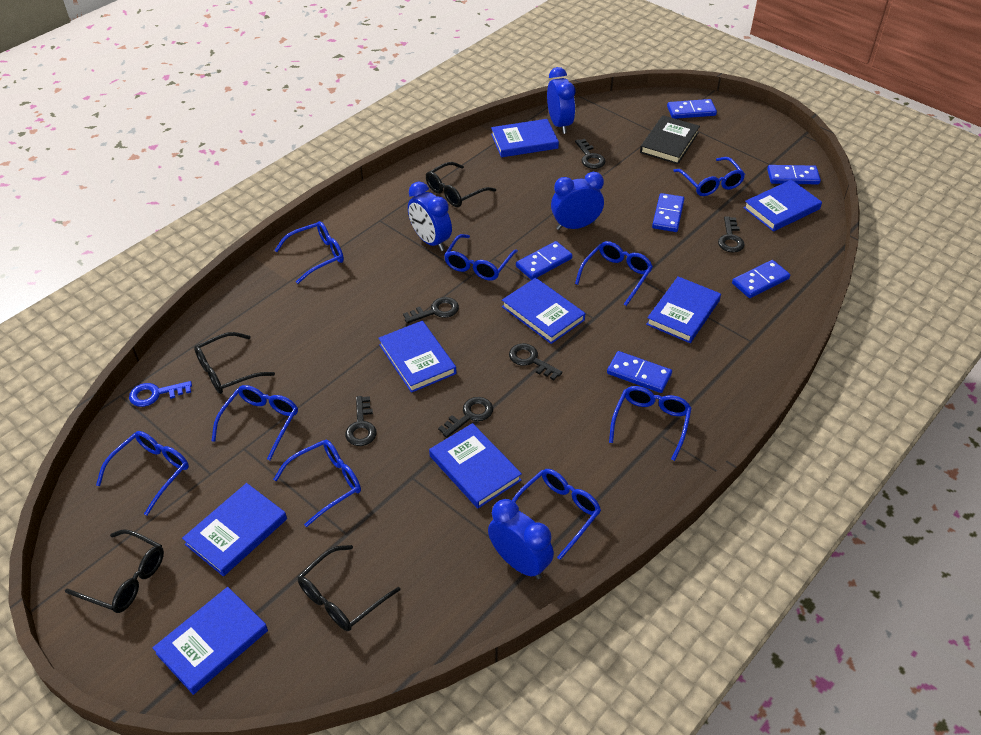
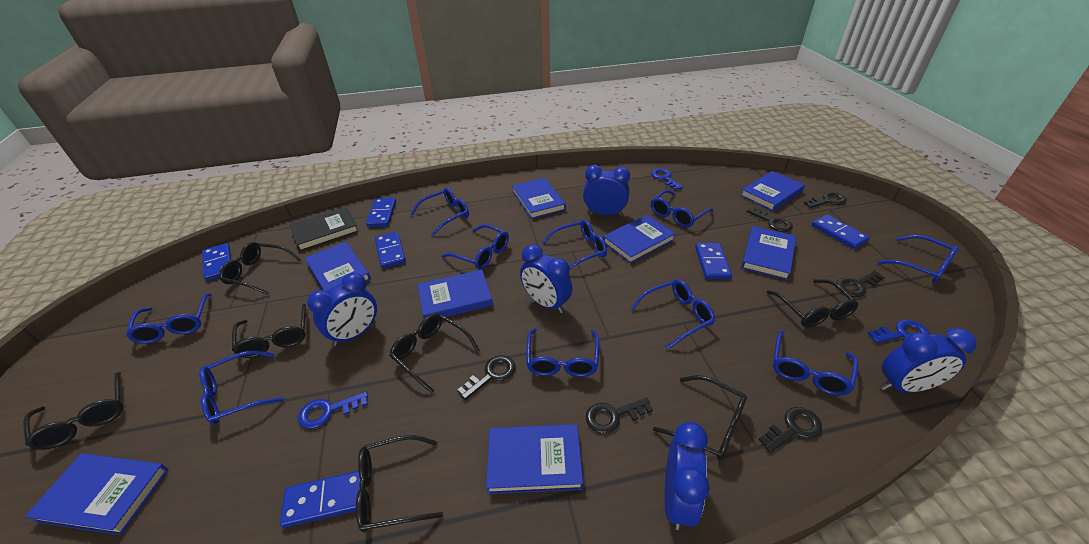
black glasses: [65,529,164,613] [194,332,275,394] [298,545,401,631] [426,162,496,207] = 4 -> [24,372,123,450] [220,242,301,295] [232,304,306,358] [356,435,443,532] [389,313,480,393] [653,375,747,460] [767,279,859,327] = 7
blue clock: [408,182,452,251] [488,499,554,579] [547,67,575,134] [551,172,604,230] = 4 -> [307,272,377,346] [520,244,572,314] [583,165,630,216] [664,422,710,530] [881,328,977,393] = 5
blue glasses: [96,431,189,515] [212,385,298,460] [273,440,361,527] [275,221,344,284] [444,234,518,281] [512,469,601,560] [575,241,653,306] [609,386,692,461] [673,157,745,196] = 9 -> [126,293,212,344] [199,350,284,425] [411,188,469,237] [442,224,509,269] [526,328,599,377] [542,219,607,269] [631,279,715,350] [651,190,714,228] [773,331,858,396] [878,235,959,283] = 10
blue key: [129,381,192,407] = 1 -> [298,392,368,429] [651,168,683,190] [868,320,930,343] = 3

